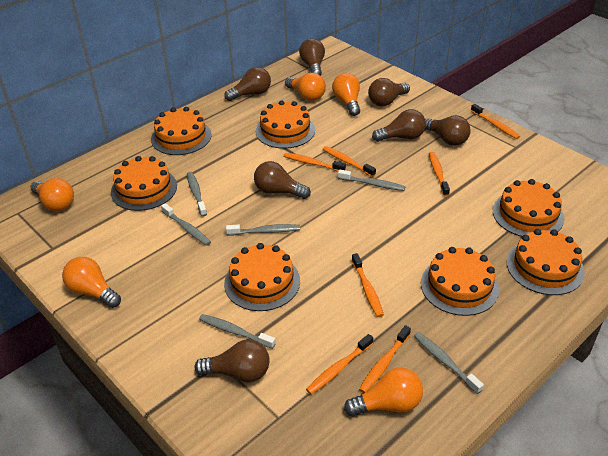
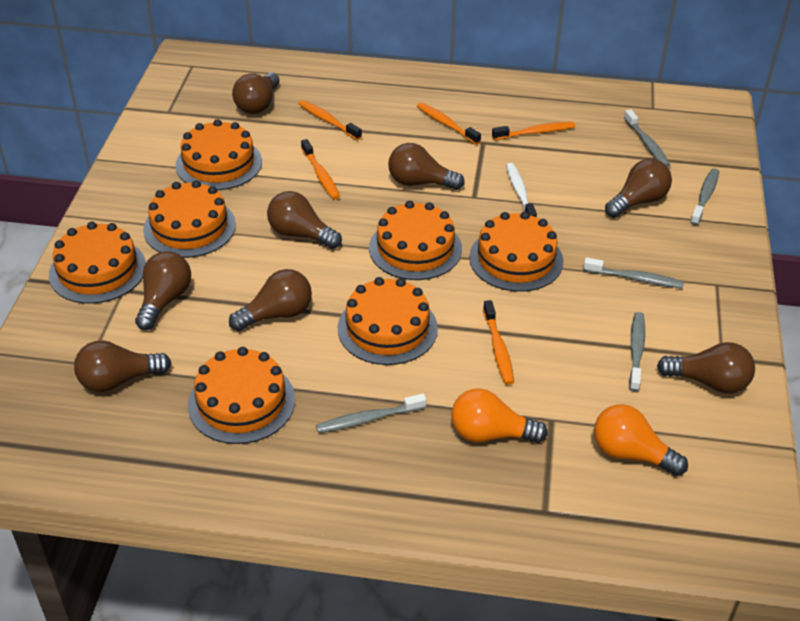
brown light bulb: [195,339,270,383] [224,67,271,101] [254,161,311,199] [299,38,325,76] [368,78,410,106] [372,109,426,142] [425,115,471,146] = 7 -> [74,340,171,392] [135,251,191,330] [229,269,312,331] [232,72,280,114] [267,191,342,249] [388,143,465,190] [605,159,672,218] [657,342,755,394] = 8
grey toothbrush: [161,203,211,246] [187,172,207,217] [199,314,276,349] [226,224,300,235] [338,169,406,191] [414,332,484,394] = 6 -> [316,394,426,433] [583,257,684,289] [624,109,670,167] [629,312,645,392] [690,168,719,225] = 5
orange light bulb: [30,178,74,211] [62,257,121,308] [285,73,326,101] [332,73,360,116] [344,367,423,416] = 5 -> [451,388,548,443] [594,404,688,476] = 2
orange toothbrush: [283,153,346,172] [306,334,373,394] [323,146,376,177] [352,253,384,317] [359,325,411,393] [429,152,450,196] [471,104,520,139] = 7 -> [299,100,362,140] [301,139,340,199] [417,102,481,145] [483,300,514,385] [492,122,575,140] = 5
white toothbrush: none = 0 -> [506,163,537,217] = 1

